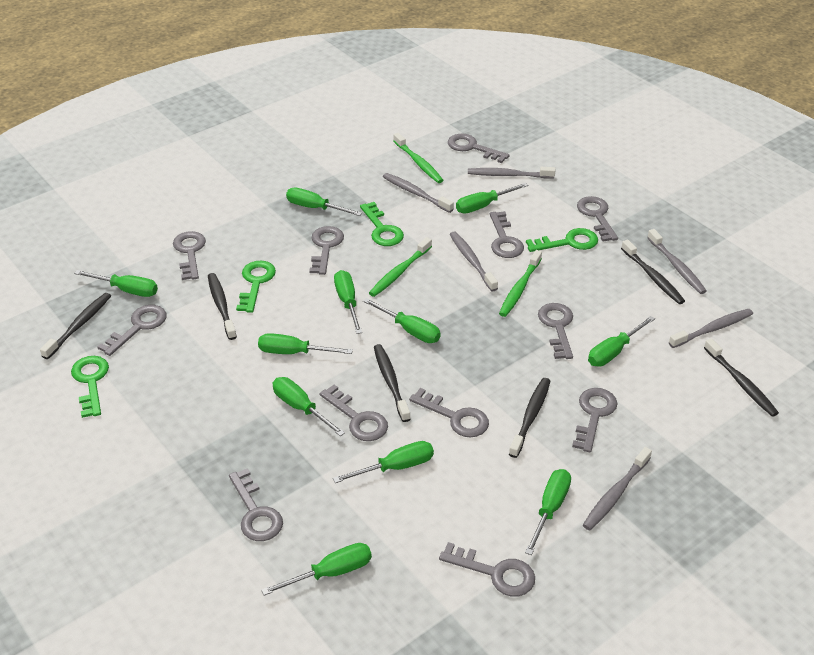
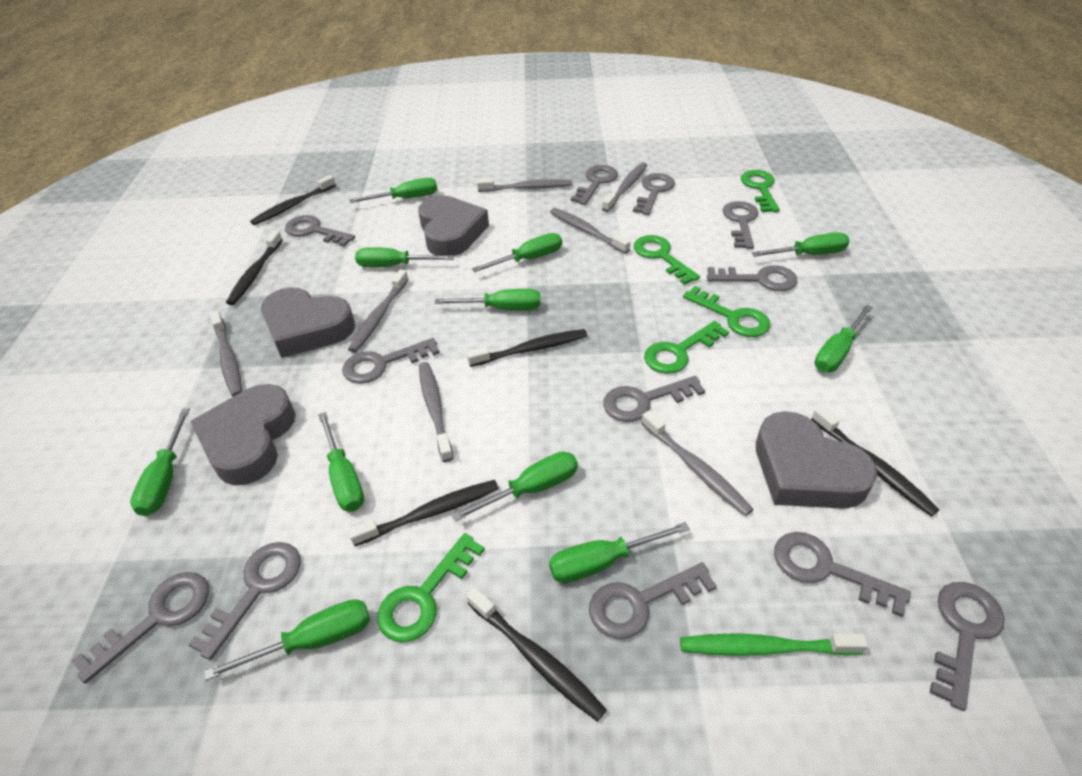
green key: [71,356,109,418] [236,261,276,313] [360,202,404,246] [526,228,598,252] = 4 -> [377,533,485,642] [634,235,700,285] [644,321,729,374] [683,286,770,337] [741,170,780,212] = 5
green toothbrush: [369,237,432,297] [393,133,443,183] [499,250,542,317] = 3 -> [680,633,868,656] = 1
grey heart: none = 0 -> [190,384,295,486] [261,287,355,358] [418,195,489,256] [756,411,877,509] = 4
grey toothbrush: [383,173,454,213] [450,232,498,291] [468,167,555,179] [583,447,652,530] [647,229,707,294] [669,309,753,348] = 6 -> [210,311,242,397] [348,269,409,353] [419,362,453,462] [477,178,572,192] [550,208,631,254] [602,162,647,212] [641,410,754,516] = 7

